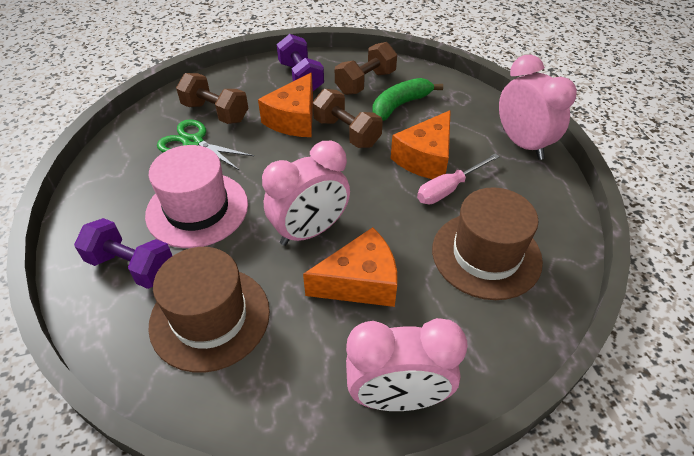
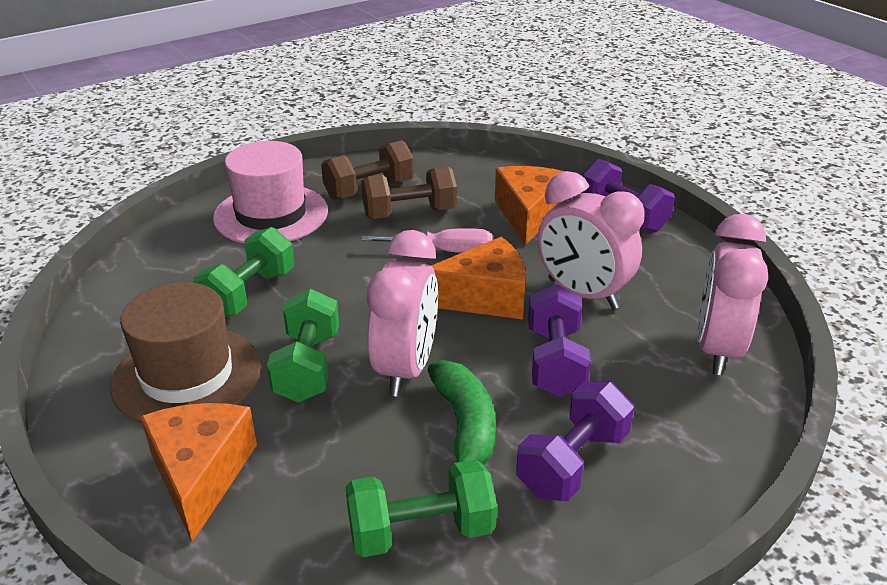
brown dumbbell: [176,73,248,124] [313,89,383,148] [335,42,397,95] = 3 -> [321,140,414,200] [361,167,457,219] = 2
brown hat: [148,247,270,373] [432,187,543,300] = 2 -> [110,282,261,423] = 1
green dumbbell: none = 0 -> [193,227,294,317] [267,289,339,402] [346,460,497,557] = 3
green scissors: [157,119,254,170] = 1 -> none = 0
purple dumbbell: [74,218,172,289] [277,34,324,91] = 2 -> [516,382,634,501] [528,284,591,397] [581,159,675,232] = 3

